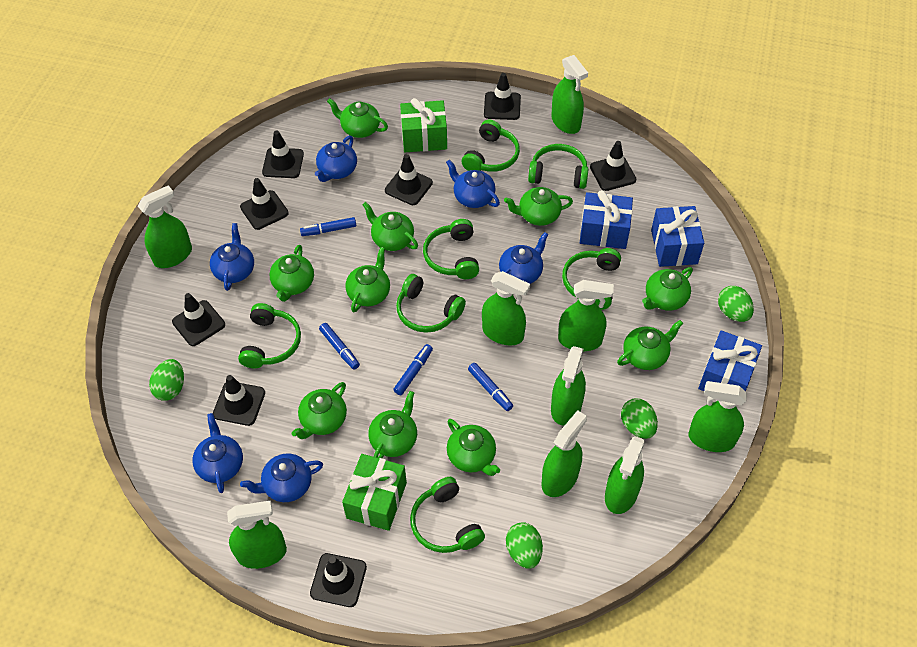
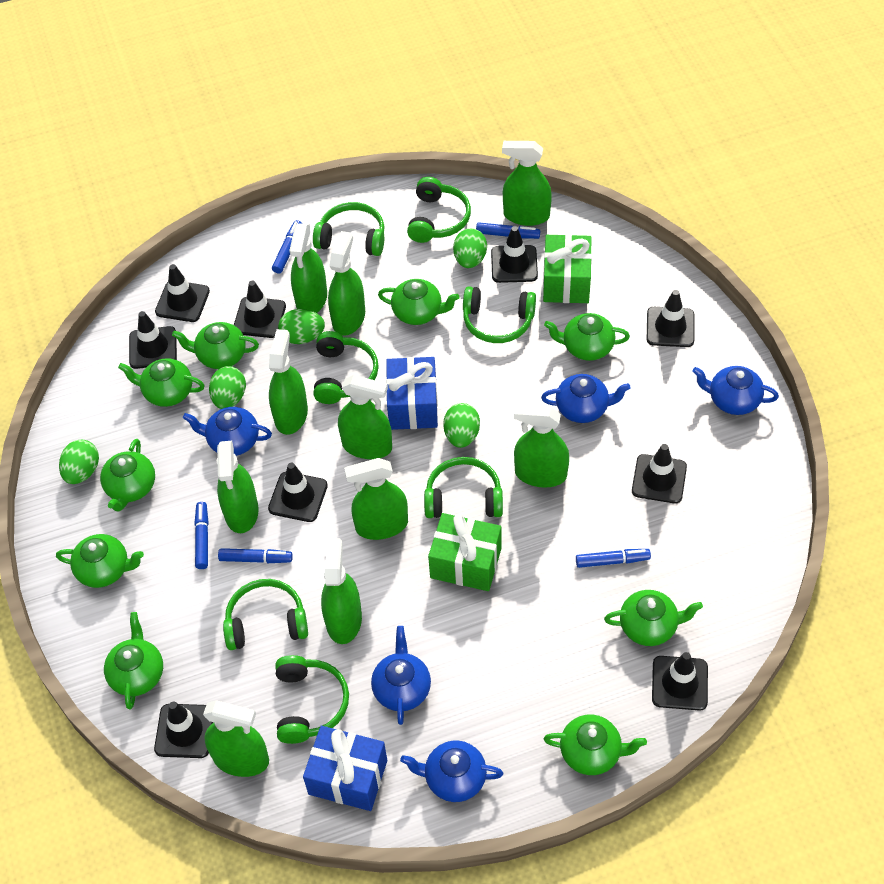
black traffic cone: [172,293,225,346] [213,375,265,426] [240,178,289,230] [262,131,304,178] [310,553,367,607] [385,154,433,205] [484,73,521,120] [590,141,636,191] = 8 -> [129,311,177,369] [154,701,214,758] [155,264,210,322] [234,281,286,338] [268,463,328,522] [491,226,538,283] [632,444,687,504] [647,290,694,347] [652,652,708,711] = 9
blue gift: [580,190,633,249] [651,206,704,267] [698,330,762,391] = 3 -> [303,726,387,811] [386,357,438,430] = 2
blue marker: [300,217,356,236] [319,323,360,369] [393,344,433,395] [468,363,513,411] = 4 -> [194,502,209,569] [218,548,293,563] [272,220,302,274] [476,222,540,239] [576,549,651,568] = 5
blue teapot: [192,413,243,493] [210,223,254,291] [240,453,323,502] [315,136,357,182] [446,159,500,208] [499,232,548,284] = 6 -> [183,407,272,456] [371,626,431,725] [400,740,503,802] [541,374,631,423] [693,366,779,415] = 5
green egg: [149,359,184,401] [506,522,543,569] [621,398,658,439] [718,286,754,322] = 4 -> [59,440,99,484] [209,366,246,409] [278,309,325,344] [443,403,480,448] [453,228,487,268] = 5
green spray bottle: [138,186,192,268] [227,501,287,569] [482,271,530,345] [542,410,587,497] [551,55,588,134] [551,346,586,425] [558,280,614,351] [605,436,645,514] [688,381,747,452] = 9 -> [203,700,269,777] [217,441,259,533] [269,329,308,435] [289,223,327,313] [321,538,362,644] [328,231,365,336] [338,375,392,459] [344,458,408,540] [502,141,552,226] [514,404,569,488] = 10
green teapot: [269,245,314,302] [292,382,347,439] [327,98,388,138] [345,247,390,312] [362,202,418,251] [368,391,417,458] [447,419,500,476] [504,187,573,226] [617,320,683,370] [642,267,693,311] = 10 -> [56,534,144,588] [100,439,155,511] [104,612,163,709] [118,358,205,407] [172,322,259,369] [378,279,459,325] [544,313,630,361] [544,715,647,775] [604,590,703,646] = 9

